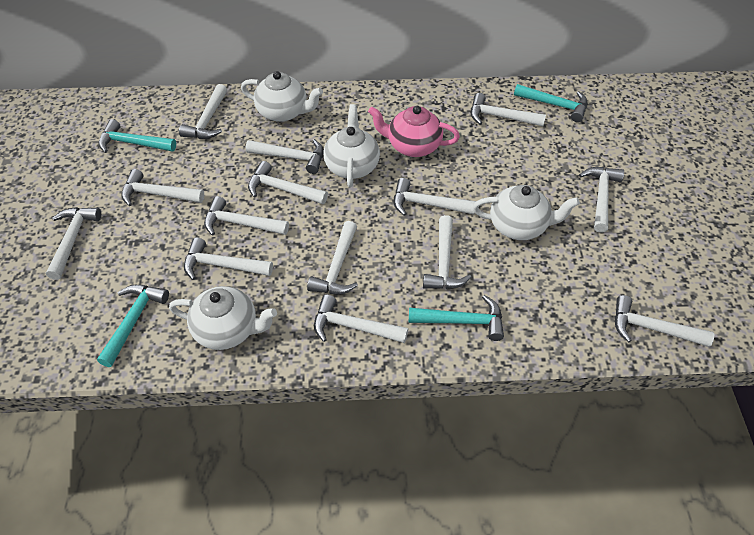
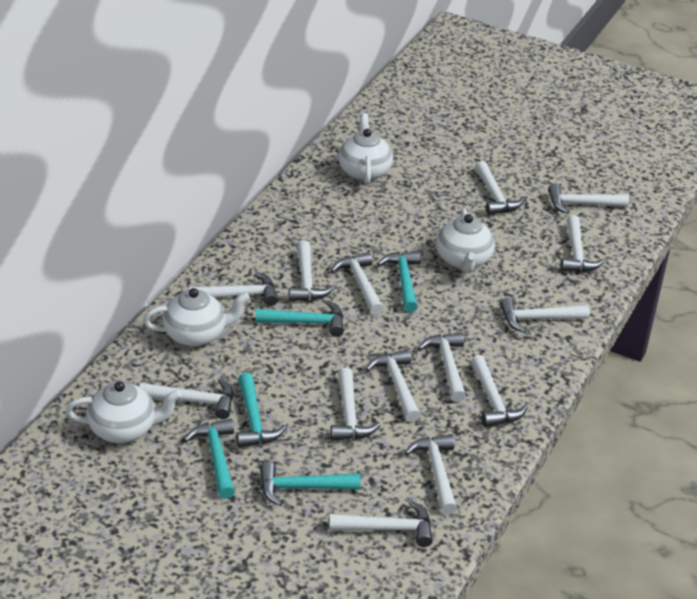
pink teapot: [368,106,460,157] = 1 -> none = 0
turquoise hammer: [97,285,169,367] [98,119,176,153] [409,295,504,341] [514,84,588,122] = 4 -> [184,419,235,499] [236,373,286,448] [255,300,344,337] [260,462,361,506] [377,251,421,312] = 5

